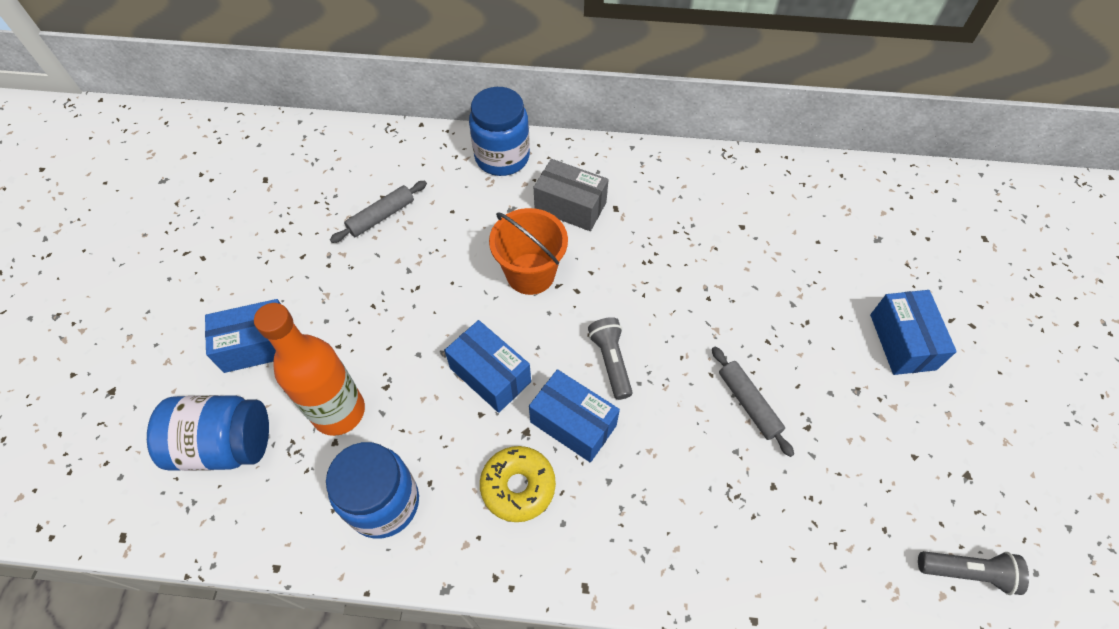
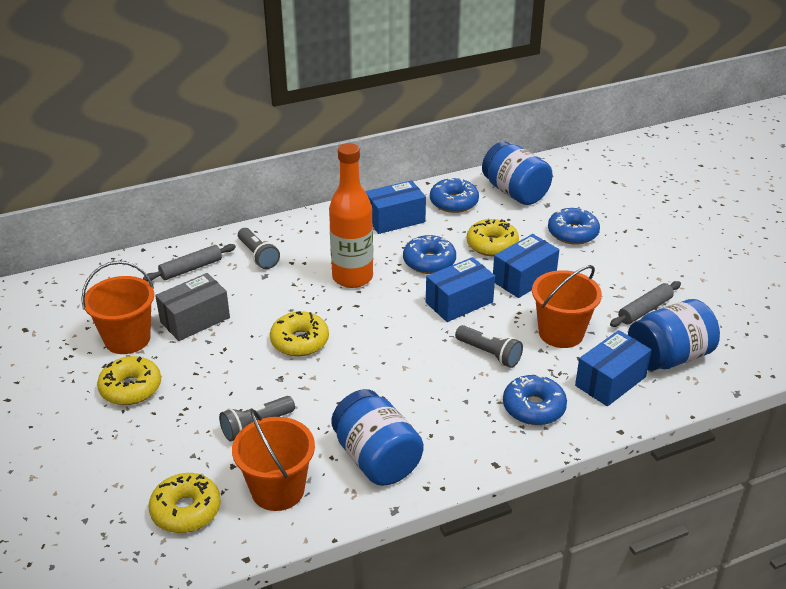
blue donut: none = 0 -> [403,235,456,274] [430,178,479,213] [503,374,567,425] [548,208,600,245] = 4
grey flashlight: [588,317,633,400] [918,551,1029,595] = 2 -> [219,396,295,442] [238,228,280,269] [455,325,523,368] = 3
orange bucket: [489,208,568,295] = 1 -> [81,261,154,354] [232,409,315,511] [532,265,602,348] = 3
yellow donut: [480,446,556,522] = 1 -> [97,356,161,405] [148,473,221,533] [270,311,329,356] [467,219,519,256] = 4

